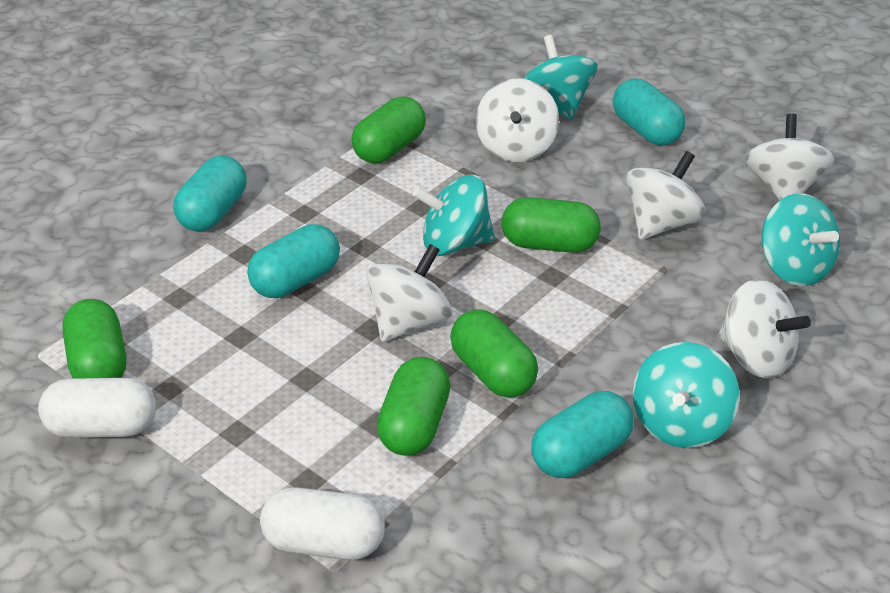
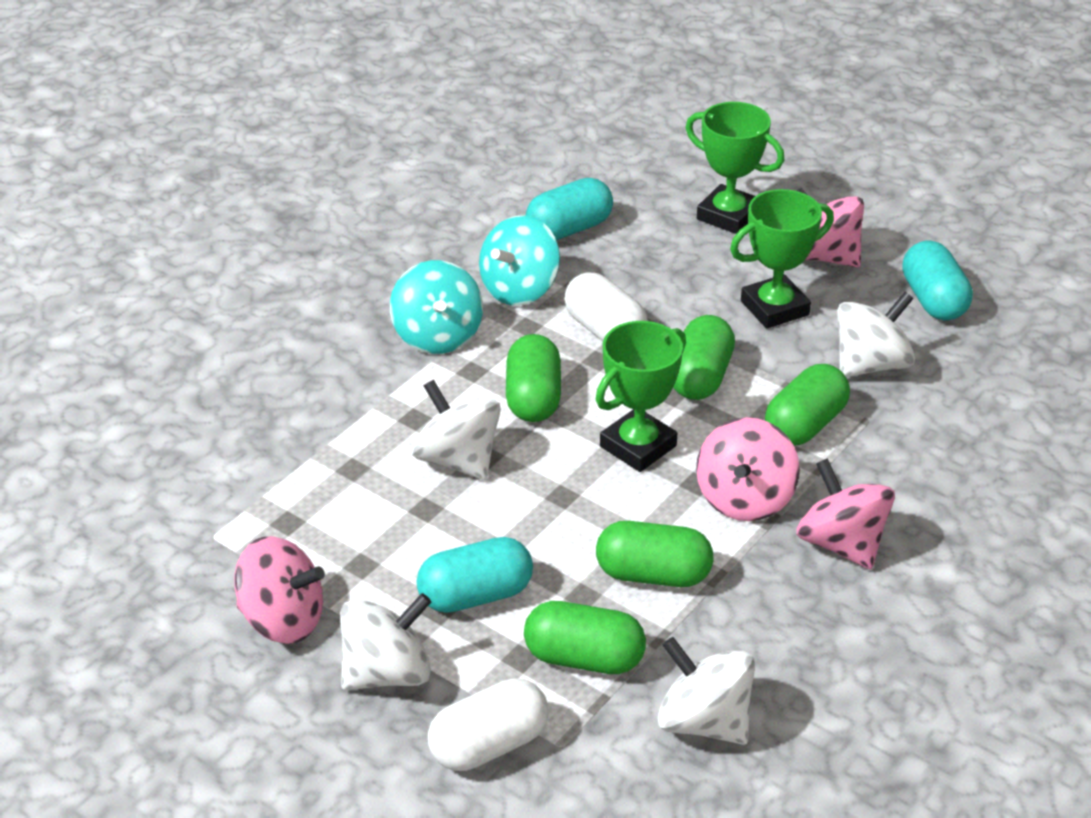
green trophy: none = 0 -> [596,321,686,472] [686,102,785,234] [730,189,834,329] = 3
pink spinning top: none = 0 -> [234,536,325,644] [696,417,800,521] [796,458,895,569] [797,188,864,267] = 4
turquoise capsule: [173,156,247,232] [247,224,340,298] [531,391,634,478] [613,79,685,145] = 4 -> [417,537,533,613] [526,178,613,240] [902,241,973,321] = 3
turquoise spinning top: [413,175,495,256] [523,35,598,120] [633,342,740,448] [762,193,840,286] = 4 -> [390,260,483,354] [479,215,560,306] = 2
white spinning top: [366,244,452,342] [476,78,559,162] [626,151,706,240] [718,279,811,379] [745,114,835,200] = 5 -> [340,593,431,690] [412,380,501,480] [657,637,755,745] [837,292,915,377] = 4

